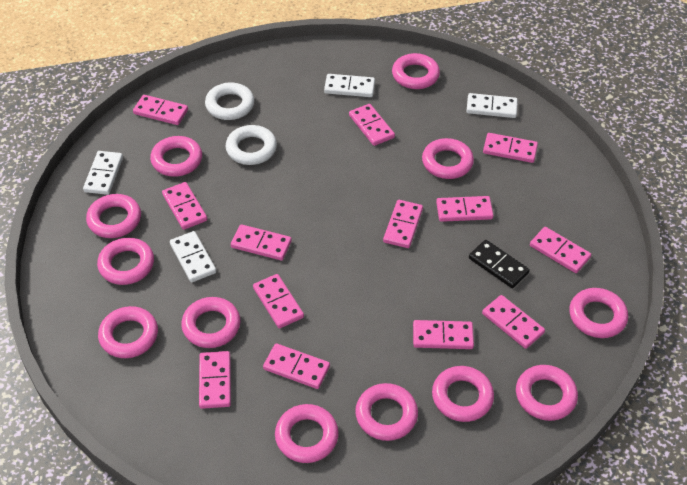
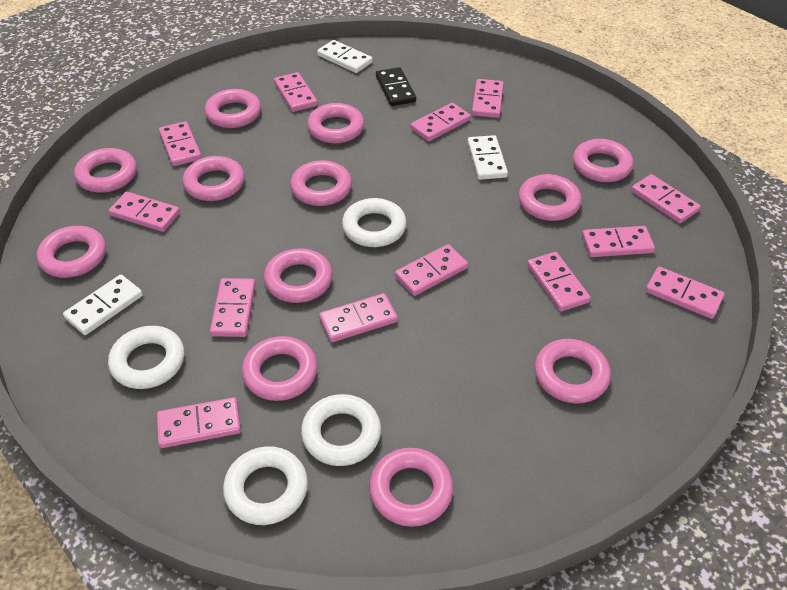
white domino: [83,151,123,195] [170,231,216,283] [324,74,375,97] [467,93,518,118] = 4 -> [63,275,143,335] [317,40,372,73] [467,135,508,180] = 3
white ring: [205,82,254,120] [226,125,277,165] = 2 -> [108,326,184,389] [223,446,308,525] [301,394,381,466] [342,198,406,247] = 4

